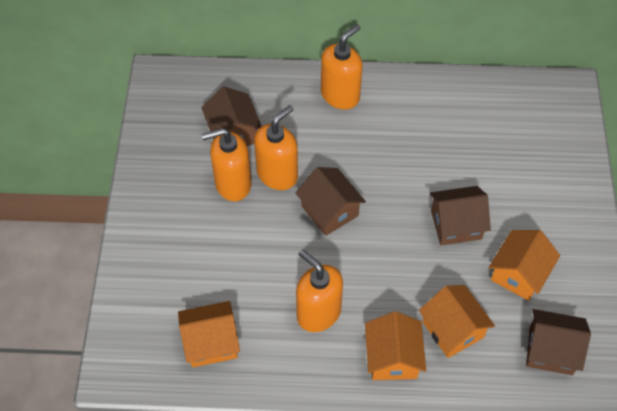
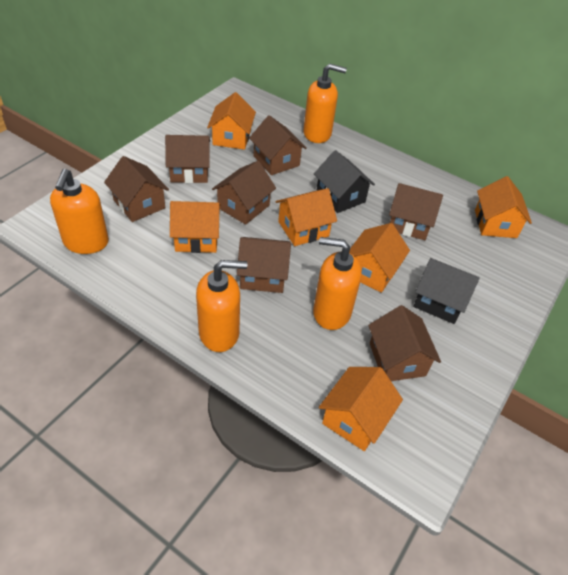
black house: none = 0 -> [314,150,375,213] [413,258,480,324] = 2
brown house: [201,87,262,146] [295,167,366,236] [430,186,491,245] [526,309,591,375] = 4 -> [104,156,169,222] [165,135,210,183] [212,161,276,225] [237,237,291,293] [249,115,307,175] [368,305,441,381] [389,183,443,240] = 7
orange house: [178,301,240,368] [365,311,426,380] [419,285,495,358] [489,230,560,301] = 4 -> [170,201,221,253] [207,92,256,150] [275,188,337,246] [319,367,403,451] [349,223,410,293] [475,176,532,238] = 6

